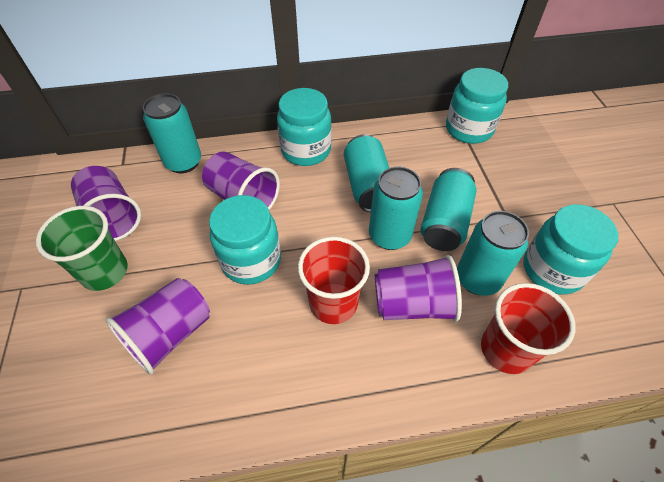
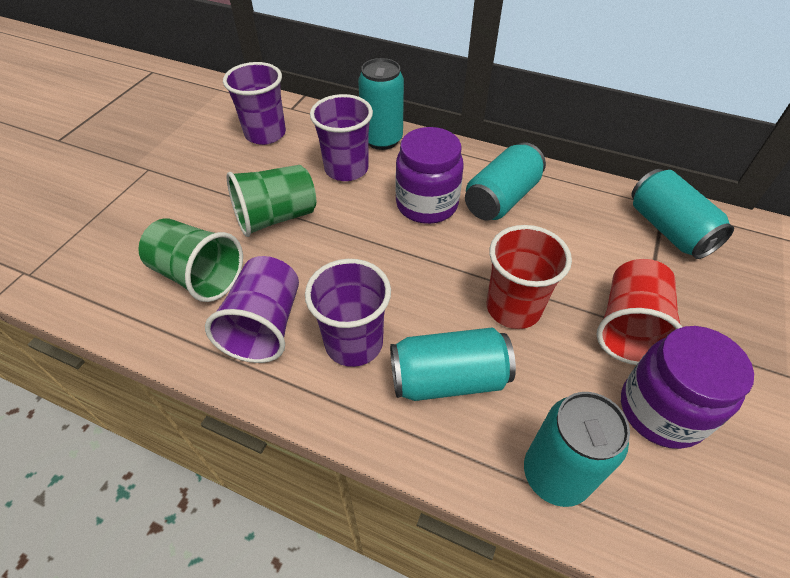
green cup: [36,206,128,291] = 1 -> [138,218,243,302] [227,165,316,237] = 2
purple jar: none = 0 -> [395,127,463,224] [621,326,754,449] = 2
turquoise jar: [209,195,281,285] [277,88,332,166] [446,68,508,144] [523,204,618,295] = 4 -> none = 0

